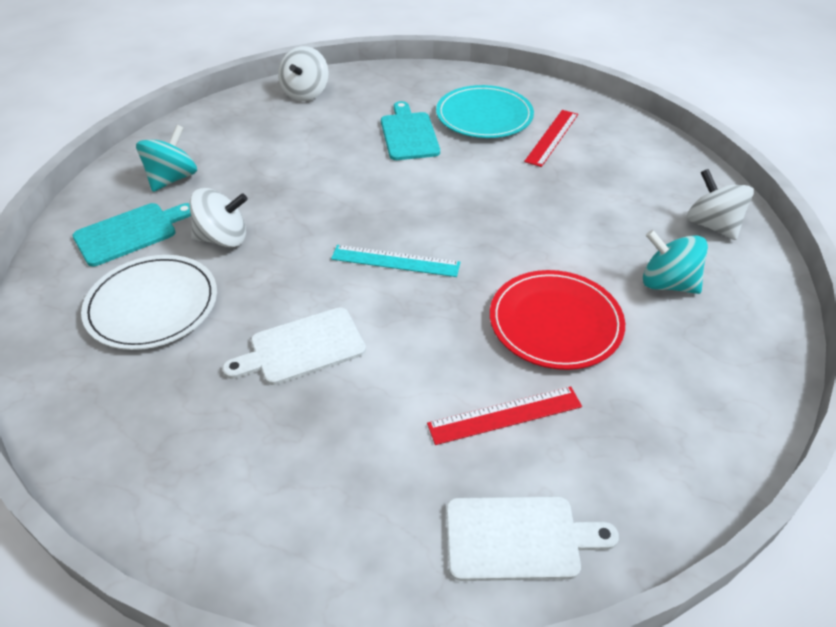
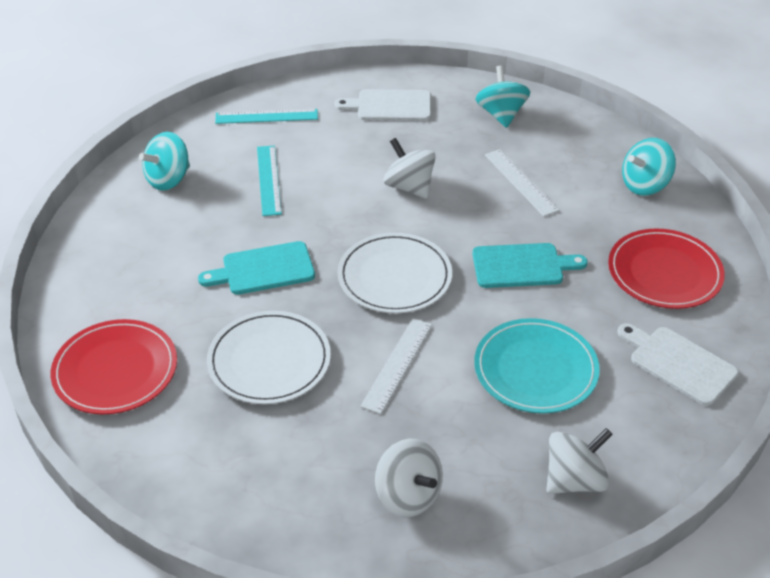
red plate: [490,270,625,370] = 1 -> [51,319,177,414] [608,228,725,309] = 2
red ruler: [427,386,582,445] [524,110,578,167] = 2 -> none = 0
turquoise ruler: [331,245,460,277] = 1 -> [215,109,318,124] [257,145,282,216] = 2
turquoise spinning top: [136,125,197,192] [643,230,708,294] = 2 -> [139,132,190,191] [475,66,530,128] [622,138,676,196] = 3
white plate: [81,255,217,350] = 1 -> [207,311,331,404] [338,233,452,313] = 2
white ruler: none = 0 -> [360,318,432,414] [485,149,560,217] = 2

